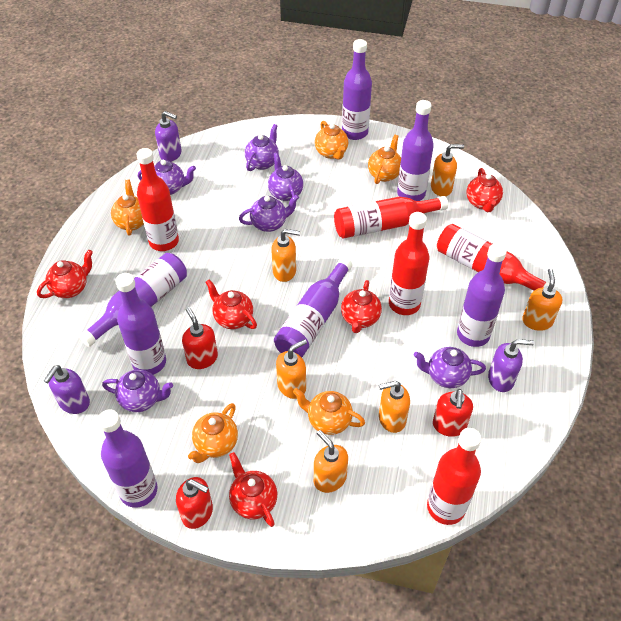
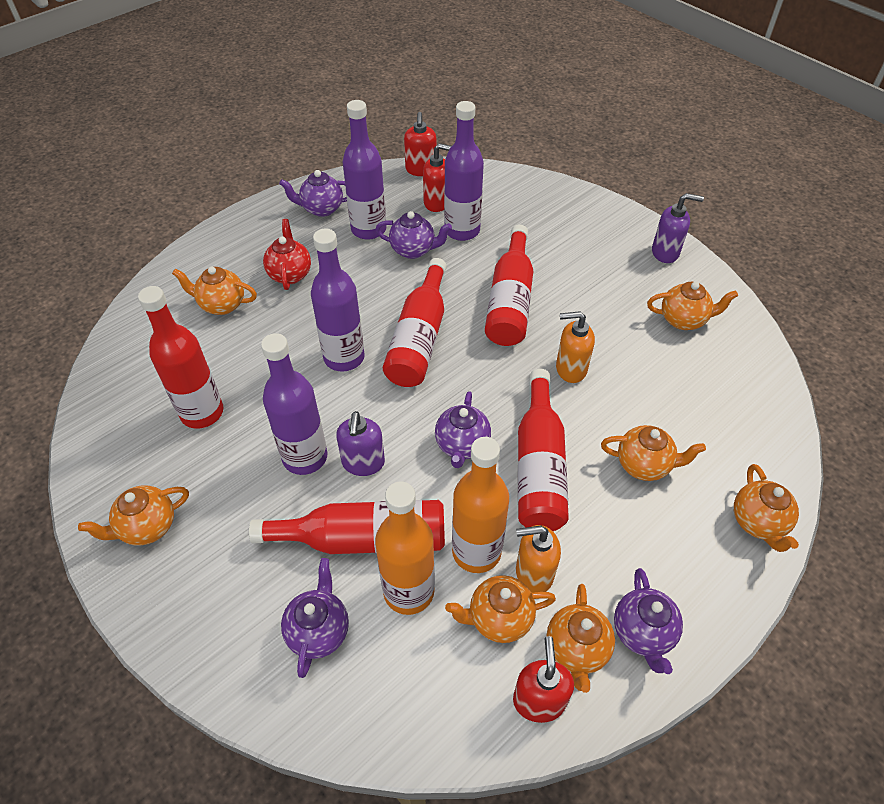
orange bottle: none = 0 -> [375,482,435,615] [452,437,509,573] = 2
orange soap dispenser: [271,229,300,282] [276,339,307,399] [314,430,348,493] [379,381,410,433] [431,144,464,196] [522,268,562,331] = 6 -> [516,525,561,593] [556,311,595,383] = 2
orange teapot: [111,180,144,236] [188,403,238,463] [293,388,365,435] [315,121,348,160] [368,135,401,184] = 5 -> [78,486,189,546] [172,267,257,315] [445,575,556,643] [546,584,615,693] [601,425,706,481] [647,282,738,330] [734,464,799,552] = 7
purple bottle: [79,253,187,347] [98,409,157,508] [115,273,166,375] [274,257,353,357] [342,39,372,140] [397,100,434,201] [457,244,507,347] = 7 -> [261,333,327,475] [311,229,365,371] [343,100,387,240] [444,101,484,241] = 4
purple soap dispenser: [44,365,90,414] [155,111,181,162] [488,339,534,392] = 3 -> [336,411,385,476] [652,193,704,263] = 2
purple teapot: [102,370,173,412] [138,160,196,195] [239,194,299,232] [245,124,279,171] [268,152,303,201] [414,347,486,388] = 6 -> [279,170,347,217] [281,558,349,678] [375,211,452,259] [435,391,491,468] [614,568,683,674] = 5
red teapot: [37,250,93,298] [205,280,257,329] [229,452,277,527] [341,280,382,333] [466,168,503,212] = 5 -> [263,219,311,290] = 1

